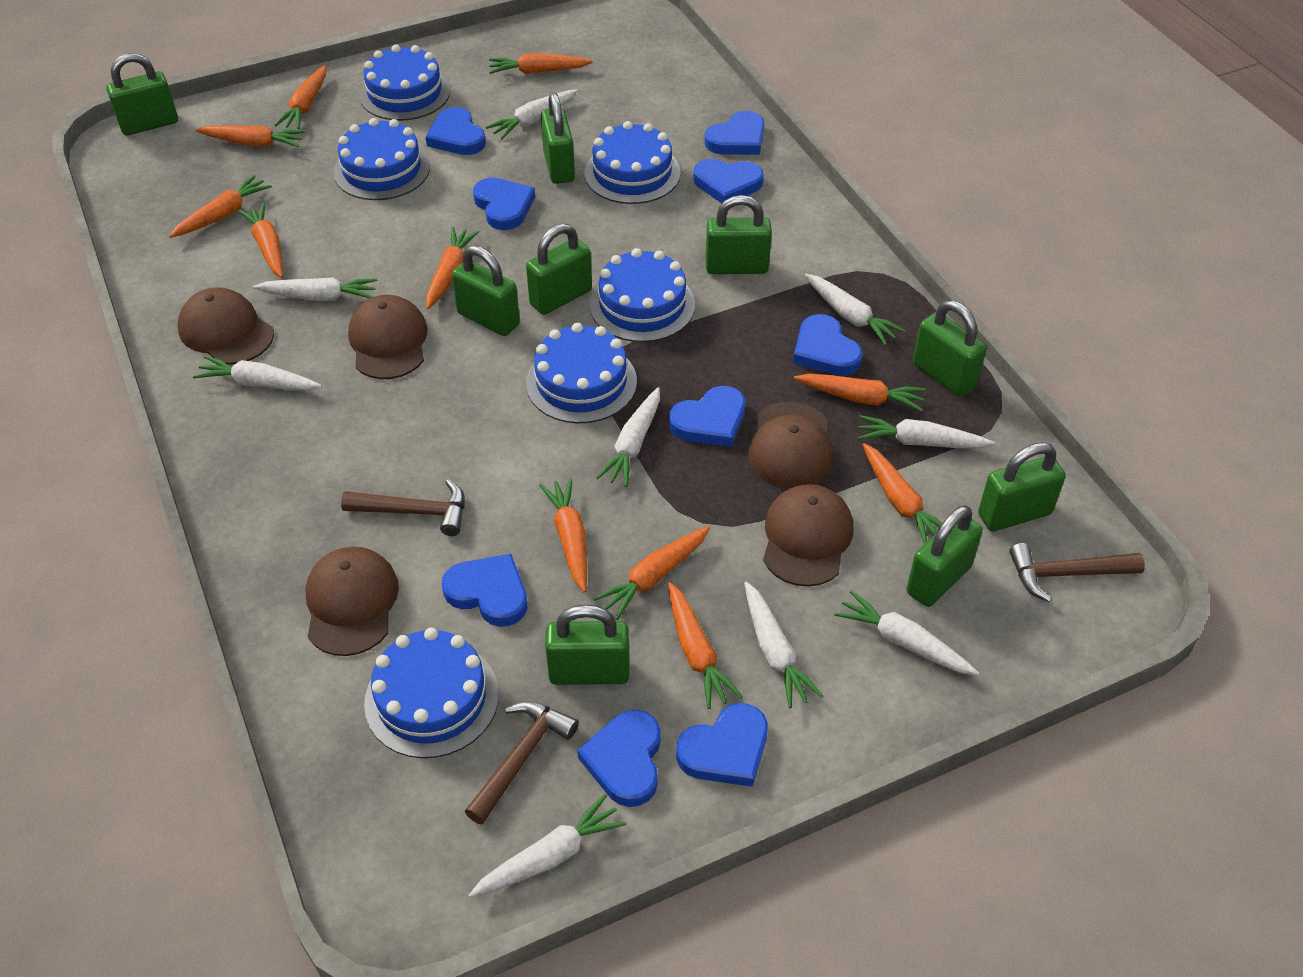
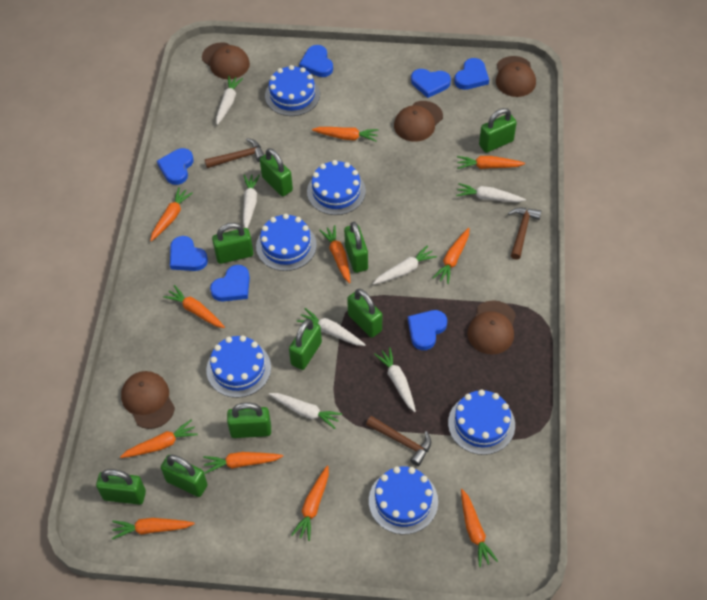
blue heart: [426,107,486,155] [442,554,528,627] [473,177,535,230] [577,710,661,807] [669,386,745,447] [676,703,768,787] [693,159,764,203] [704,111,764,155] [793,314,862,376] = 9 -> [157,148,194,185] [170,236,208,271] [210,265,250,302] [299,45,333,77] [408,310,447,350] [411,69,451,98] [454,58,489,90] = 7
white carrot: [193,356,322,391] [253,277,377,301] [469,794,627,898] [486,89,578,139] [596,387,660,487] [744,582,823,708] [804,273,905,345] [834,590,979,675] [858,415,995,449] = 9 -> [216,76,243,125] [243,174,260,228] [269,393,342,429] [297,308,366,346] [373,245,437,285] [374,347,416,412] [456,183,526,202] = 7

